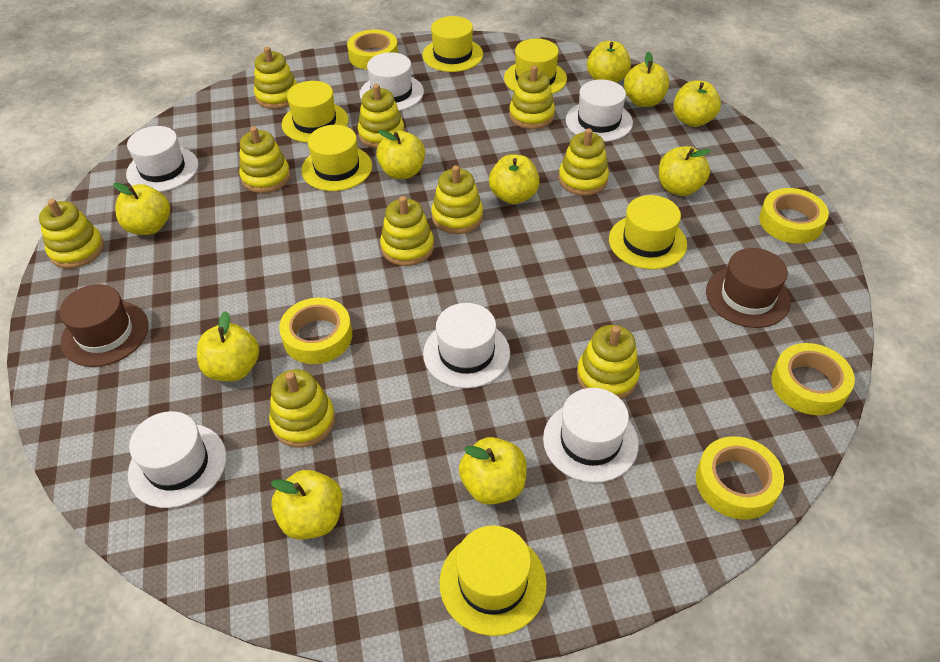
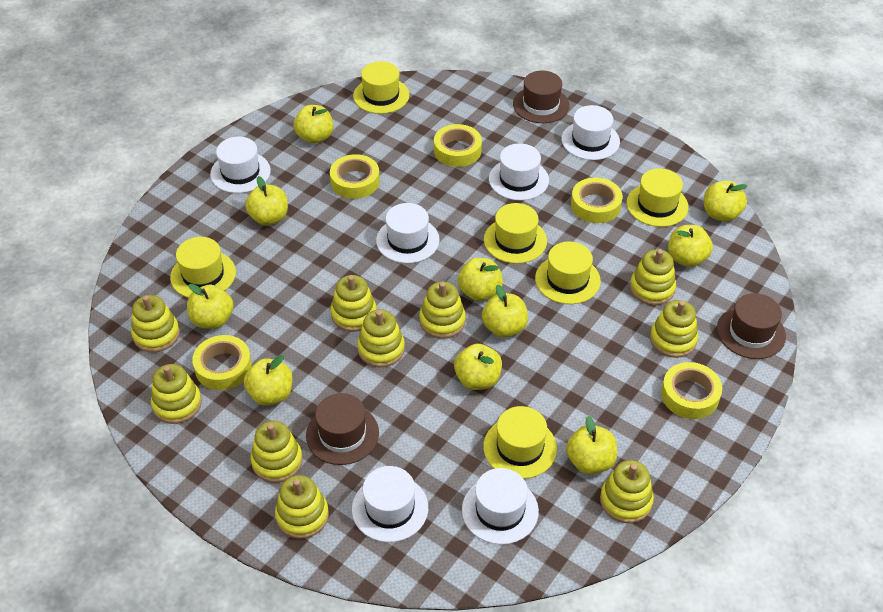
brown hat: [59,284,149,367] [706,248,791,328] = 2 -> [306,393,379,465] [513,70,570,123] [717,293,786,359] = 3

